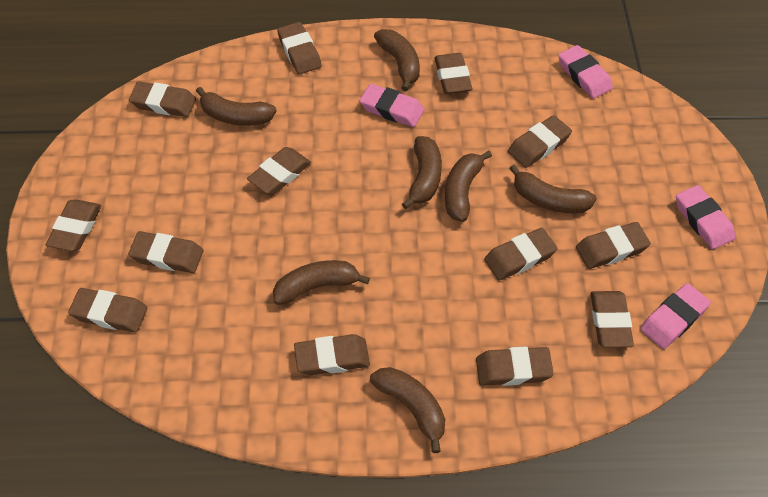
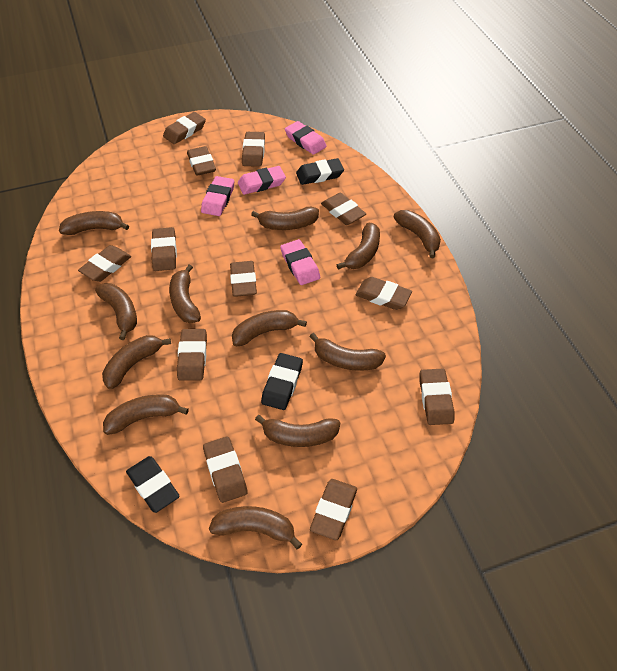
black eraser: none = 0 -> [126,456,180,513] [261,353,303,410] [296,158,344,185] = 3
brown banana: [196,87,276,126] [273,260,370,305] [370,367,445,453] [374,29,420,91] [402,136,442,209] [445,151,492,222] [509,165,597,213] = 7 -> [59,211,129,235] [95,283,137,340] [102,335,171,389] [103,394,189,435] [169,265,201,323] [209,506,302,549] [232,310,307,347] [251,207,319,230] [255,415,340,447] [310,333,386,371] [337,223,380,270] [393,210,441,258] = 12
brown eraser: [46,199,101,251] [68,288,147,333] [128,231,203,273] [129,81,196,117] [247,147,311,195] [277,22,322,74] [294,334,370,375] [434,53,472,94] [476,346,554,386] [484,228,557,280] [508,115,572,168] [576,222,651,269] [591,291,634,347] = 13 -> [78,245,131,282] [151,227,177,271] [163,112,206,144] [177,329,207,381] [187,146,216,176] [203,437,248,503] [230,261,257,297] [242,132,265,167] [310,479,357,540] [321,193,366,225] [356,277,412,310] [420,369,455,425] = 12

